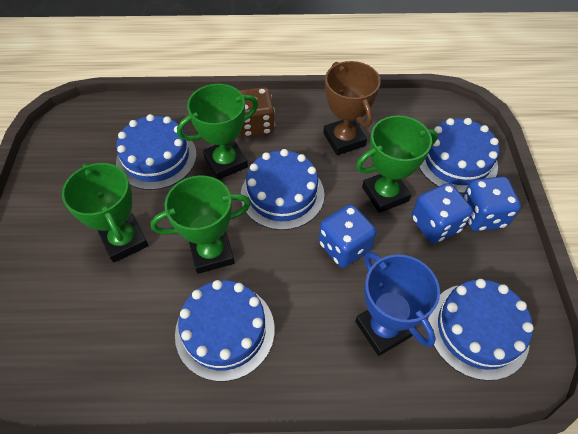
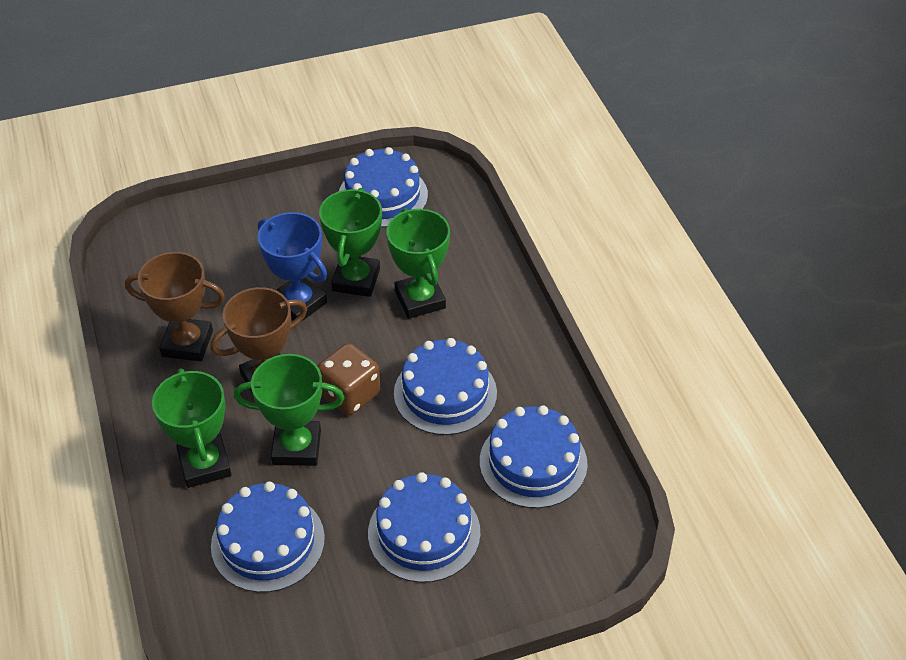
blue dice: [319,204,376,268] [412,183,473,243] [463,176,521,231] = 3 -> none = 0
brown trophy: [323,61,381,155] = 1 -> [125,252,225,361] [210,287,307,392] = 2

